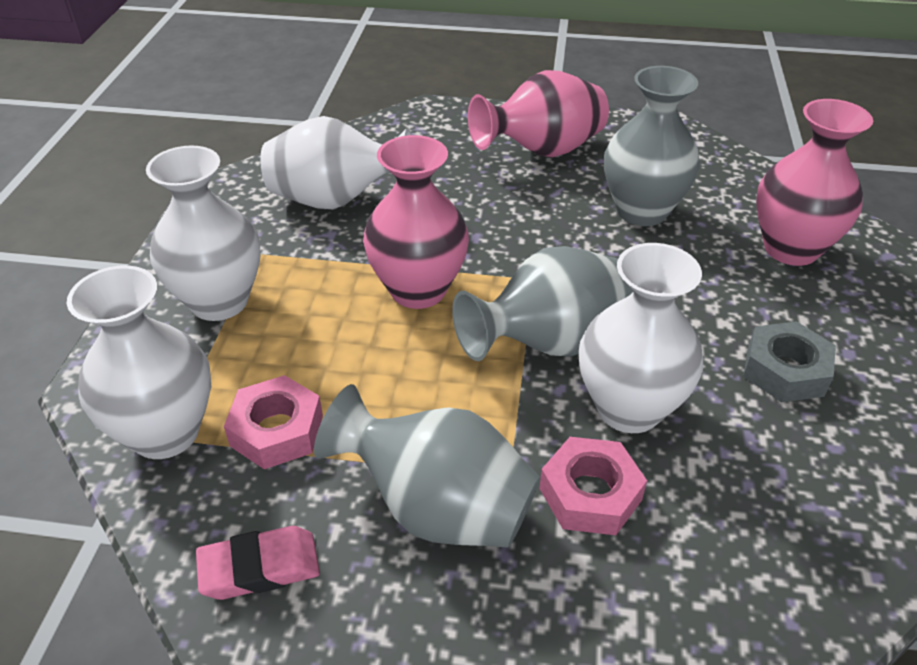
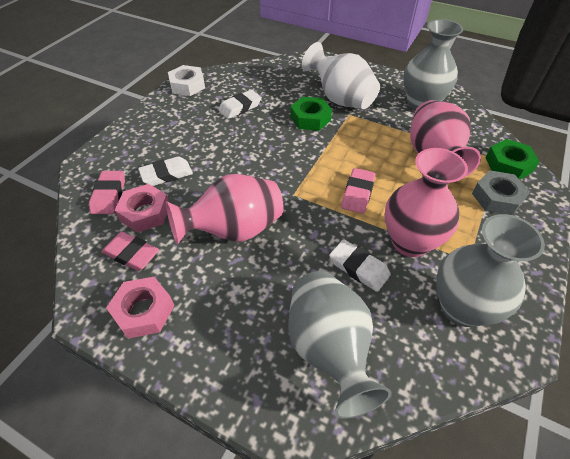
green nut: none = 0 -> [290,97,332,131] [485,139,540,180] = 2
pink eraser: [196,526,320,600] = 1 -> [89,171,125,214] [102,232,159,271] [341,168,375,214] = 3
white eraser: none = 0 -> [138,156,193,186] [218,90,262,119] [329,239,391,292] = 3
white nut: none = 0 -> [168,65,205,96] = 1
white vase: [67,265,211,459] [146,145,261,321] [260,116,411,209] [579,243,703,433] = 4 -> [302,42,380,109] = 1

